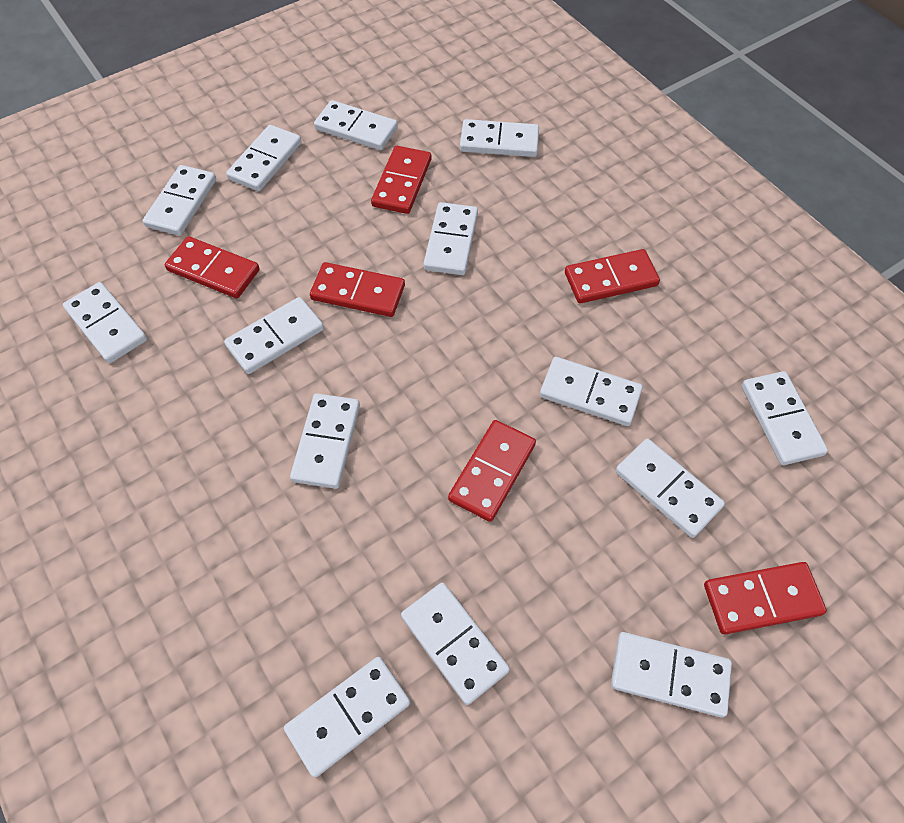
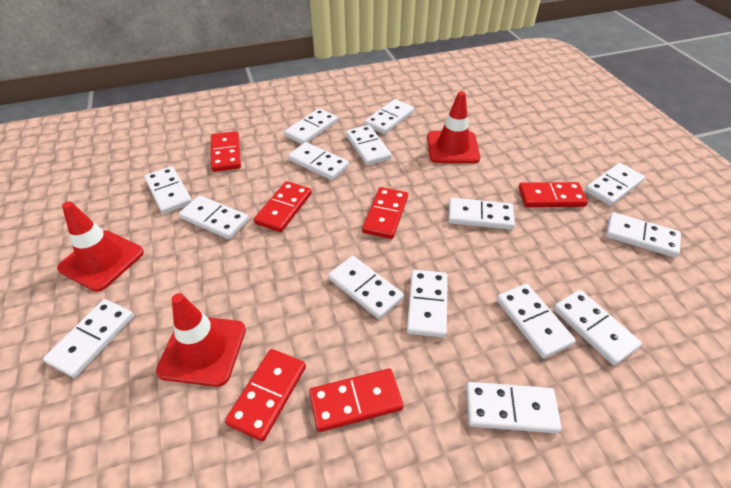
red traffic cone: none = 0 -> [57,202,144,292] [156,293,246,387] [427,91,480,163] = 3
white domino: [63,282,147,363] [143,165,216,236] [224,297,324,374] [226,125,302,191] [284,657,410,777] [290,393,360,489] [314,100,398,150] [401,583,510,705] [423,202,478,275] [460,119,539,157] [540,357,643,426] [611,632,732,717] [615,439,725,538] [742,371,828,465] = 14 -> [43,299,134,378] [144,166,192,214] [179,195,249,239] [284,108,338,144] [288,142,349,180] [328,256,404,319] [346,125,392,165] [365,99,414,134] [407,270,448,338] [448,198,515,230] [466,382,562,433] [497,284,576,358] [553,290,642,365] [585,163,645,206] [606,212,681,258] = 15

